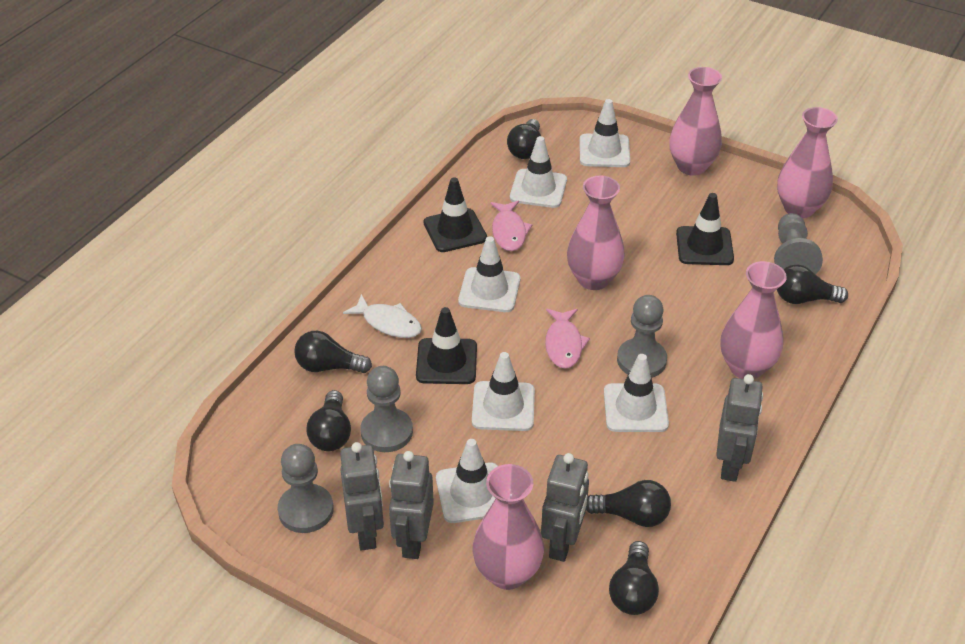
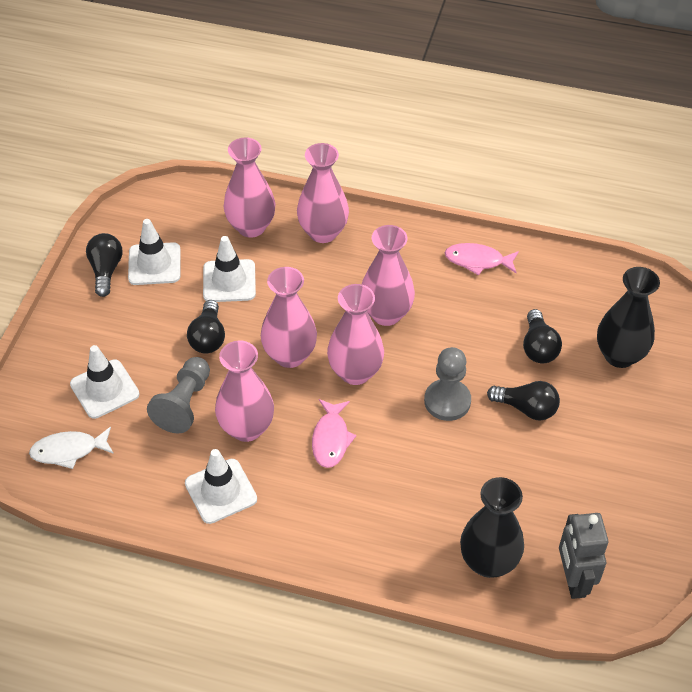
black light bulb: [294,331,372,373] [306,390,351,451] [507,119,541,159] [586,480,671,527] [609,541,659,615] [777,265,848,304] = 6 -> [86,233,122,297] [187,300,225,354] [487,381,560,421] [523,309,562,364] = 4
black traffic cone: [416,307,477,384] [424,177,487,252] [676,193,734,265] = 3 -> none = 0
black vase: none = 0 -> [460,477,524,578] [597,267,660,368] = 2
grey pawn: [278,444,334,533] [360,366,413,452] [617,295,667,378] [774,213,823,274] = 4 -> [147,357,210,434] [424,347,471,421] = 2
grey robot: [340,442,384,551] [389,451,434,559] [541,453,589,562] [716,374,763,482] = 4 -> [559,513,608,599] = 1
pink vase: [472,464,544,590] [567,176,625,290] [669,67,722,176] [720,261,787,379] [777,107,838,218] = 5 -> [215,341,274,442] [224,138,276,238] [261,267,317,368] [297,143,349,243] [327,284,384,385] [362,225,415,326] = 6
white traffic cone: [436,439,498,523] [458,236,520,312] [472,352,535,431] [510,136,567,208] [579,99,630,167] [604,354,669,432] = 6 -> [70,345,140,419] [128,219,180,285] [185,449,257,524] [203,236,256,302] = 4

